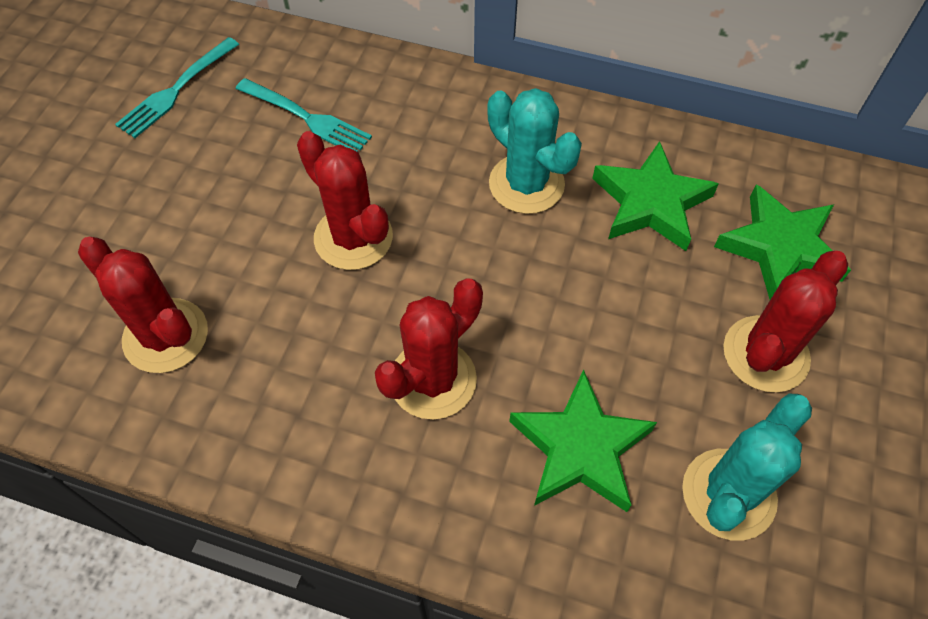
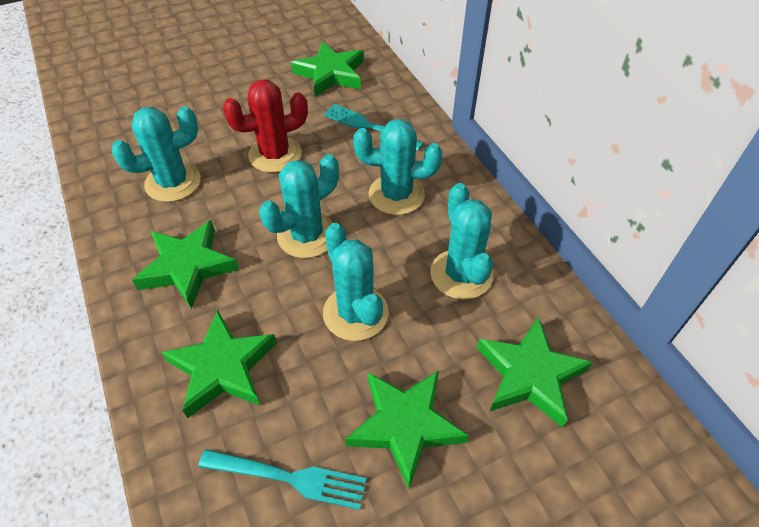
green star: [509,370,657,512] [592,141,719,251] [714,184,851,299] = 3 -> [132,220,239,309] [161,310,277,418] [291,42,364,97] [345,370,469,489] [477,317,593,427] = 5
red cactus: [78,237,208,373] [297,131,393,270] [375,278,483,419] [723,251,848,392] = 4 -> [223,80,308,173] = 1
turquoise cactus: [487,88,582,214] [682,394,812,541] = 2 -> [111,106,201,202] [259,154,339,258] [323,223,389,341] [353,119,442,215] [430,183,493,300] = 5

